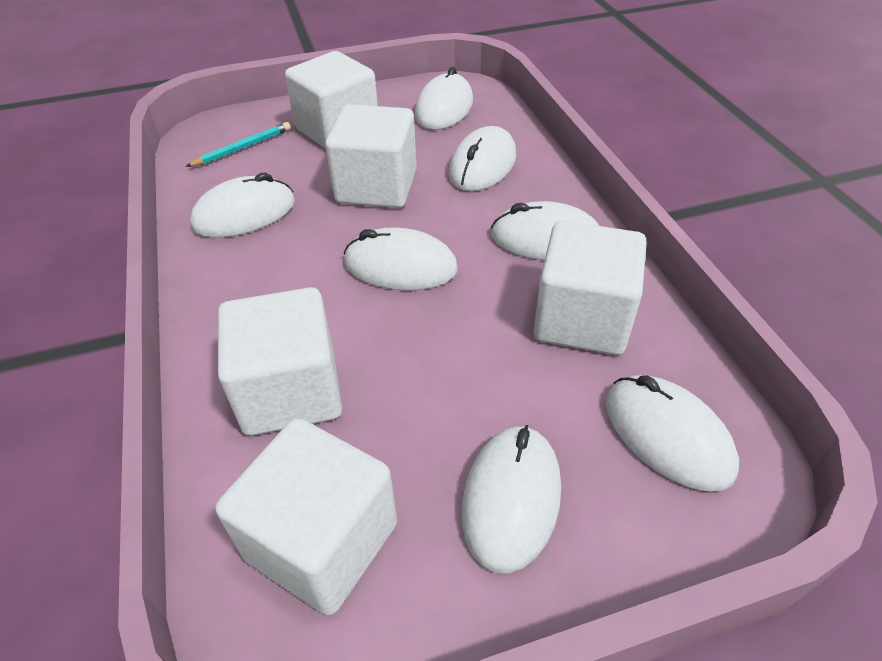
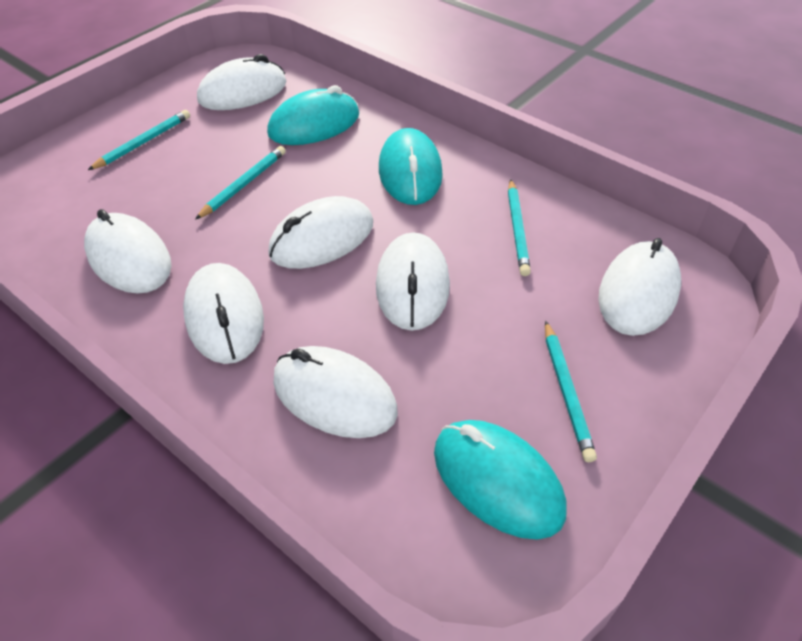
turquoise mouse: none = 0 -> [267,85,359,145] [379,128,443,205] [434,420,567,540] = 3
turquoise pencil: [185,122,291,167] = 1 -> [88,110,190,170] [195,146,286,220] [508,179,531,276] [545,321,597,462] = 4
white cube: [215,418,397,615] [218,287,342,436] [285,51,378,149] [325,104,417,208] [533,221,647,355] = 5 -> none = 0

